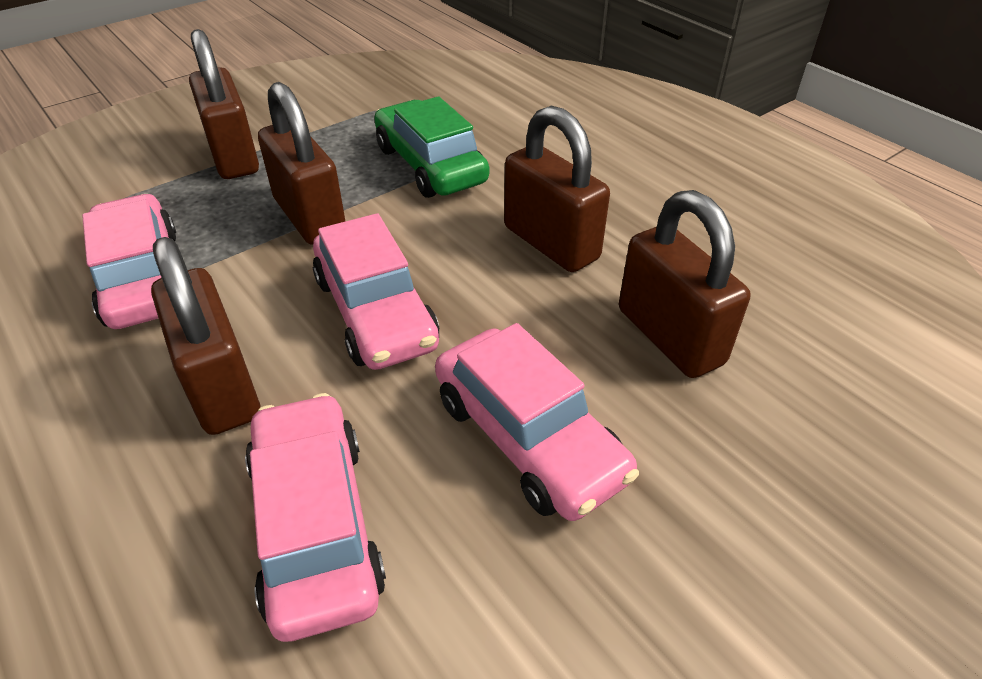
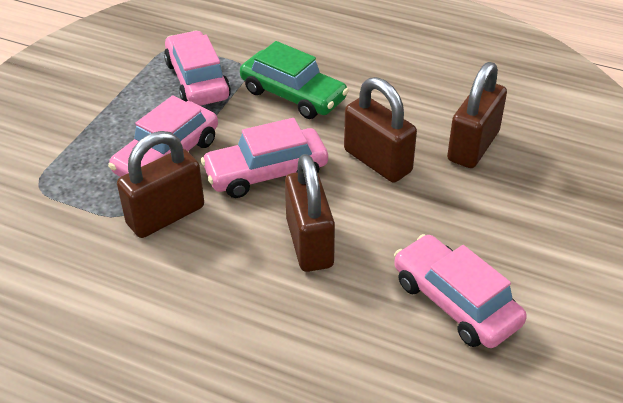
brown padlock: [151,237,260,435] [189,29,259,179] [258,82,345,245] [504,105,610,272] [619,190,750,378] = 5 -> [117,131,204,238] [285,154,335,272] [344,77,417,183] [447,62,507,168] = 4

